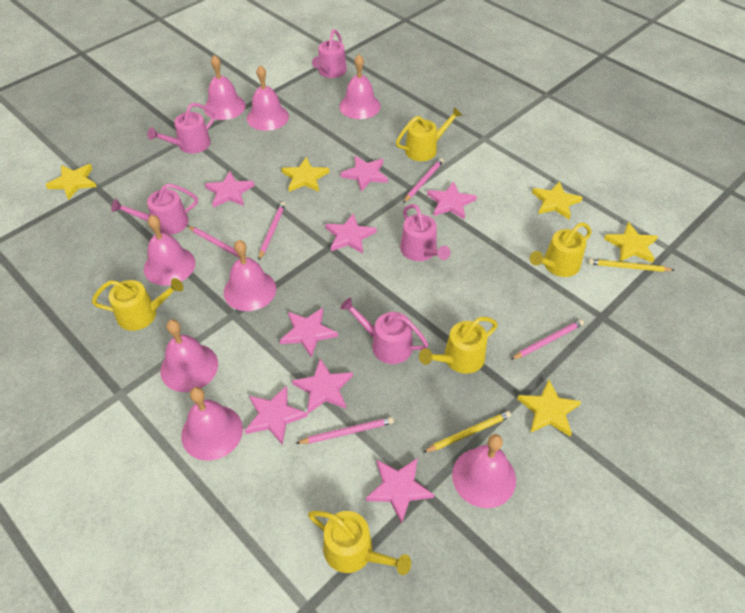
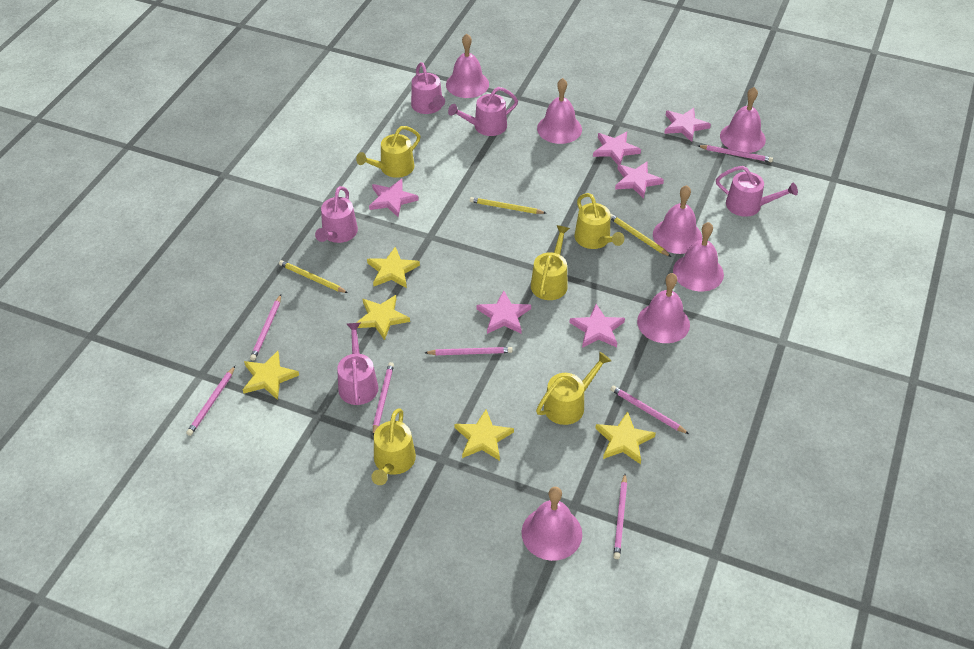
pink bell: [144,215,196,286] [160,320,218,392] [181,387,243,461] [204,55,246,120] [224,240,276,311] [247,65,289,131] [339,54,381,119] [452,434,516,508] = 8 -> [446,34,489,98] [522,487,582,561] [537,78,582,144] [637,273,690,343] [653,185,702,254] [673,222,724,291] [720,87,766,153] = 7
pink pencil: [188,226,249,258] [259,202,286,260] [296,417,394,444] [403,158,444,203] [511,320,584,360] = 5 -> [186,366,235,436] [250,295,281,361] [373,362,394,437] [425,347,513,355] [610,386,689,434] [613,474,627,559] [698,145,773,162] = 7
pink star: [205,171,255,208] [245,385,308,445] [279,307,338,358] [292,359,353,414] [325,214,376,254] [340,156,388,192] [366,458,434,523] [427,181,477,219] = 8 -> [369,179,419,217] [477,290,531,334] [569,304,625,348] [593,132,641,165] [615,162,664,199] [664,108,711,142] = 6
yellow pencil: [423,411,511,453] [589,259,674,272] = 2 -> [279,260,348,293] [470,197,546,214] [610,214,671,257] = 3

